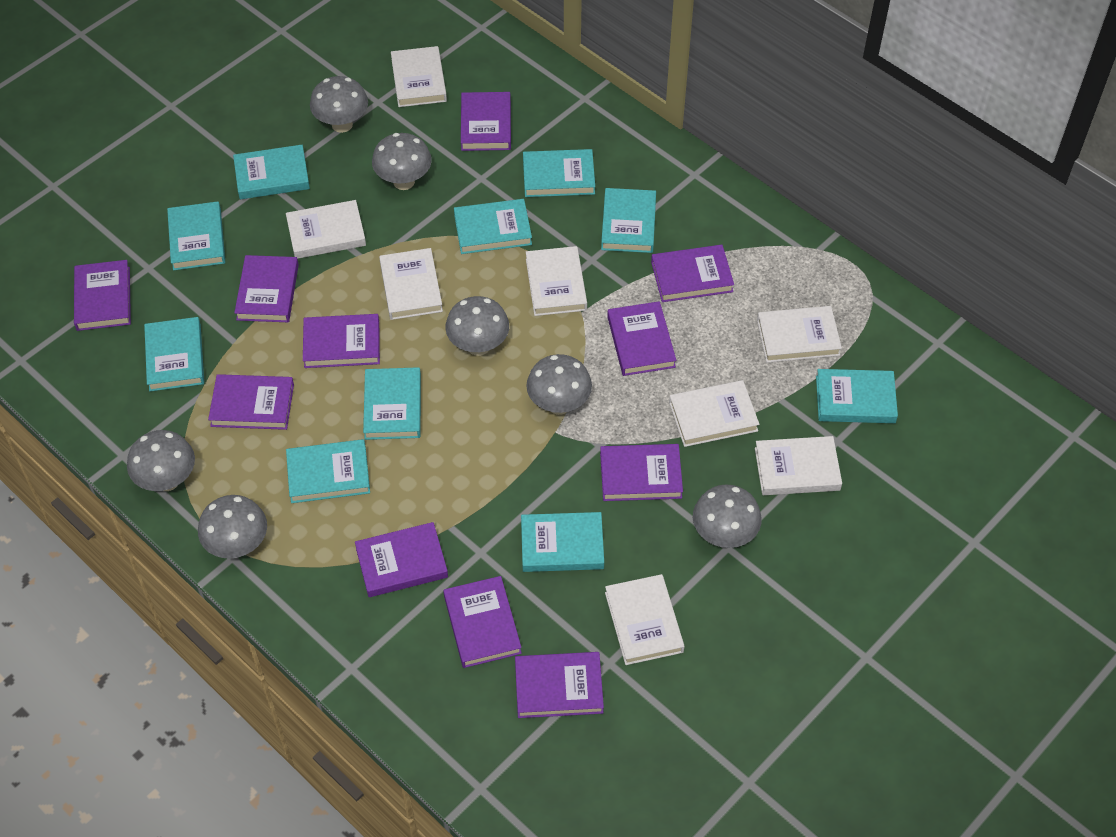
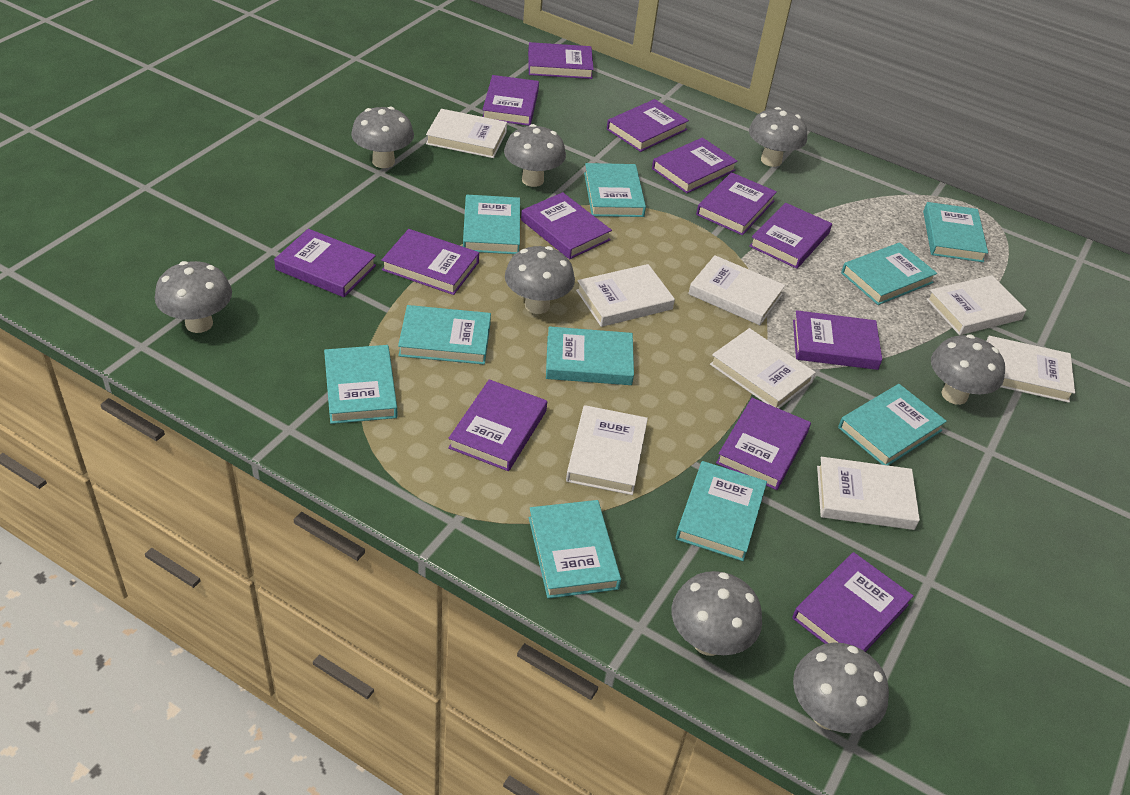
grey mushroom: [127,430,195,491] [198,495,267,559] [310,76,368,133] [372,133,432,190] [445,296,509,356] [526,354,592,415] [693,485,762,548] = 7 -> [155,261,232,333] [351,106,414,168] [504,124,566,187] [505,246,575,314] [672,571,762,656] [749,107,807,167] [793,643,889,733] [931,334,1005,405] = 8
purple book: [74,260,131,331] [208,374,294,430] [234,255,299,322] [303,314,380,368] [355,522,448,597] [443,576,522,668] [461,92,511,151] [515,652,604,718] [600,444,683,501] [607,301,676,376] [651,245,734,302] = 11 -> [274,229,376,297] [381,229,479,295] [448,379,547,471] [483,75,539,126] [521,192,612,259] [528,42,594,79] [607,99,689,152] [652,138,738,193] [696,172,777,235] [716,398,811,490] [749,203,832,269] [792,552,913,652] [793,310,882,370] = 13

